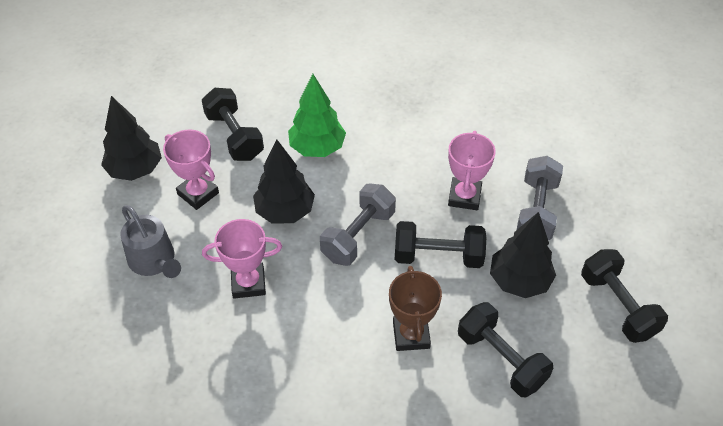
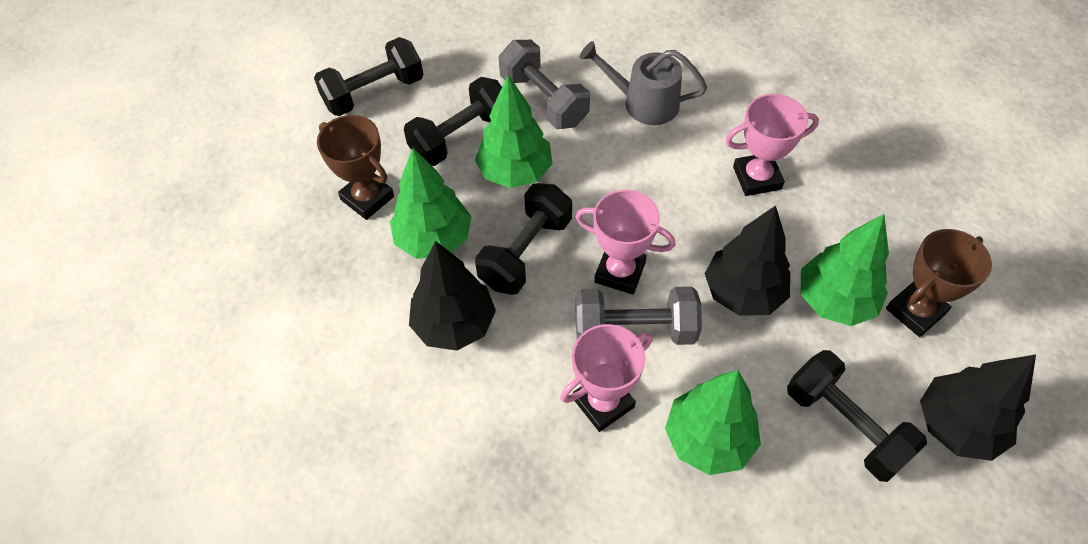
brown trophy: [389,266,442,351] = 1 -> [317,115,394,220] [886,229,992,337] = 2
green tree: [288,74,346,157] = 1 -> [390,148,472,259] [475,75,553,188] [665,370,761,475] [801,214,889,326] = 4

